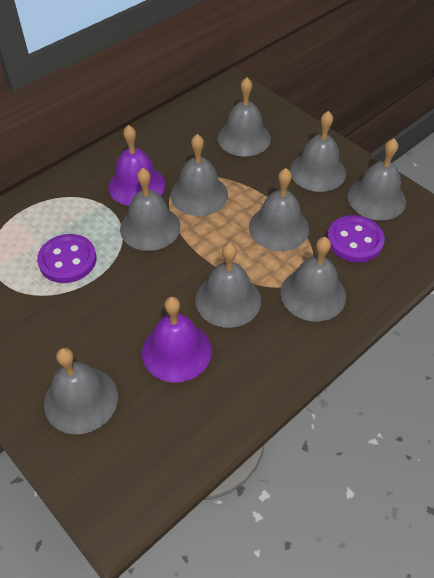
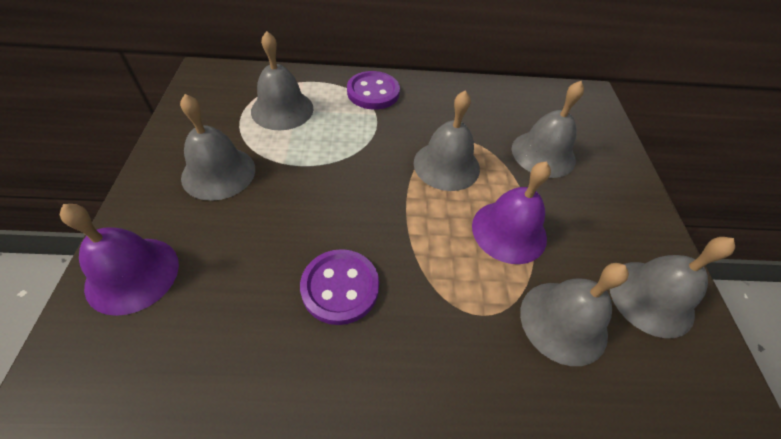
grey bell: [44,348,118,434] [120,168,180,251] [170,134,228,216] [195,243,261,328] [218,77,271,156] [249,168,309,251] [281,237,346,322] [290,111,346,192] [347,138,406,220] = 9 -> [180,94,255,201] [251,31,314,130] [414,90,480,191] [512,81,584,178] [520,263,629,366] [610,237,735,338] = 6

